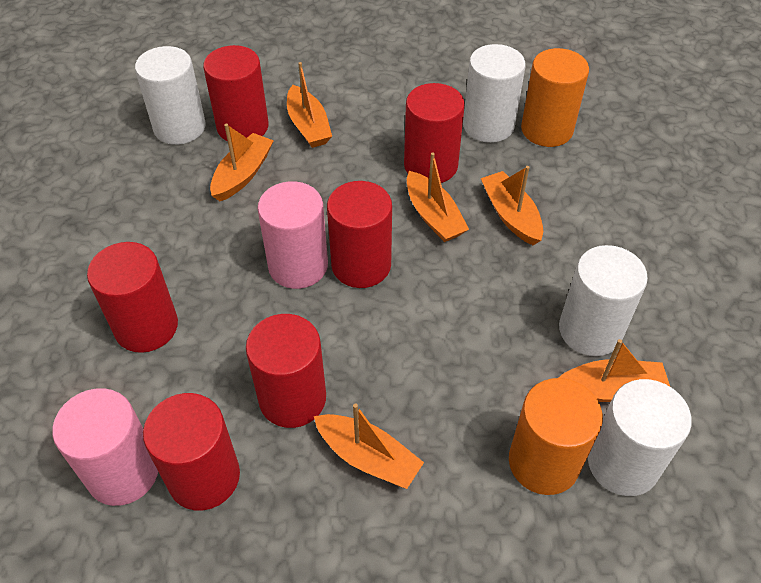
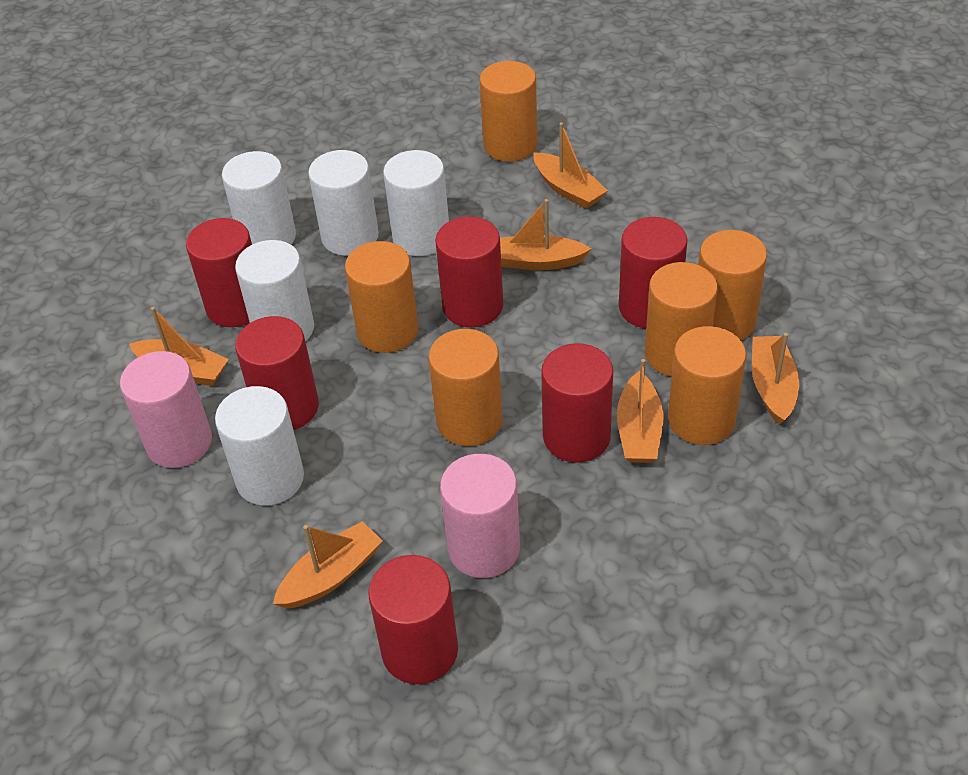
orange cylinder: [509,378,603,495] [521,48,589,147] = 2 -> [345,241,418,353] [429,329,503,446] [479,61,538,162] [645,262,718,376] [668,326,746,445] [698,230,767,340] = 6
white cylinder: [135,46,206,145] [463,44,526,143] [559,245,648,356] [588,379,692,496] = 4 -> [215,386,304,506] [222,151,296,245] [235,240,314,342] [308,150,379,256] [383,150,449,256] = 5

